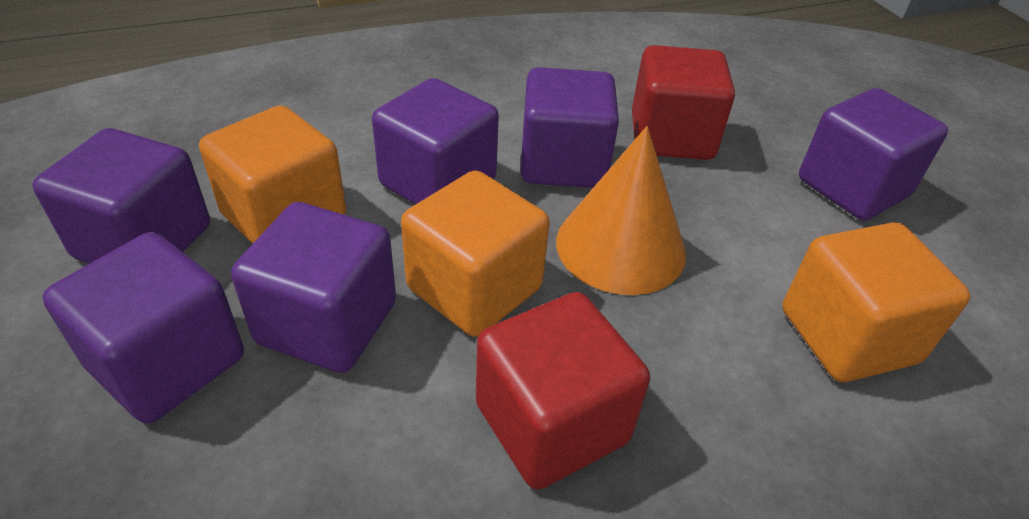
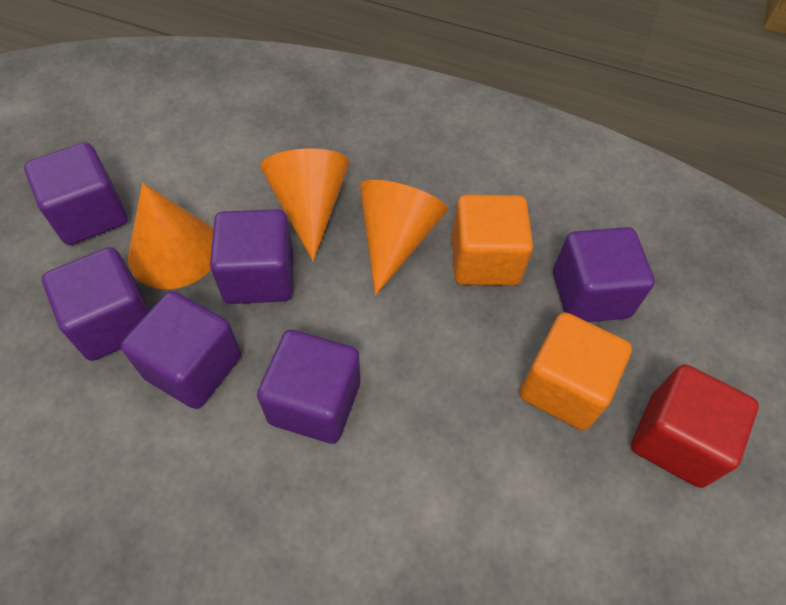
orange cone: [556,126,686,295] = 1 -> [128,183,213,289] [260,149,349,262] [360,180,448,295] = 3
orange cube: [199,105,346,244] [401,170,550,337] [782,222,970,382] = 3 -> [452,194,533,286] [520,312,632,430] = 2
red cube: [476,292,650,490] [632,45,735,160] = 2 -> [631,364,759,488] = 1

